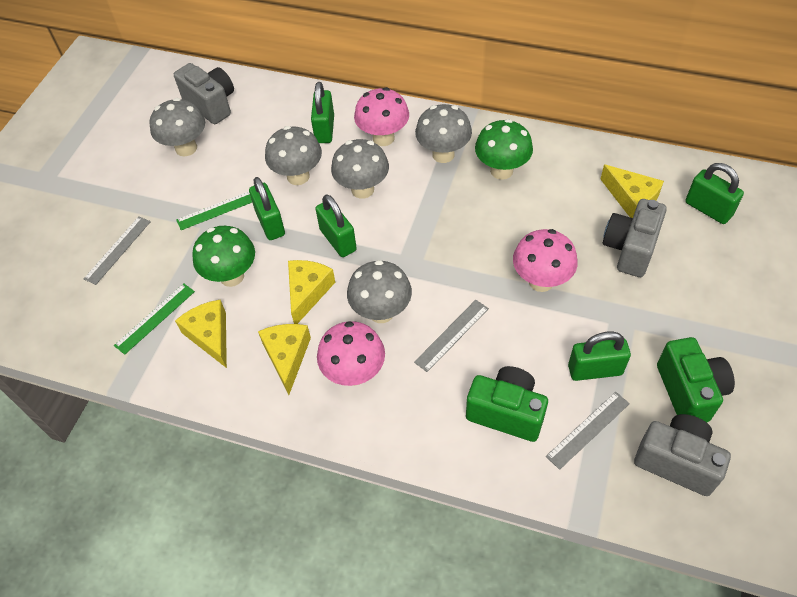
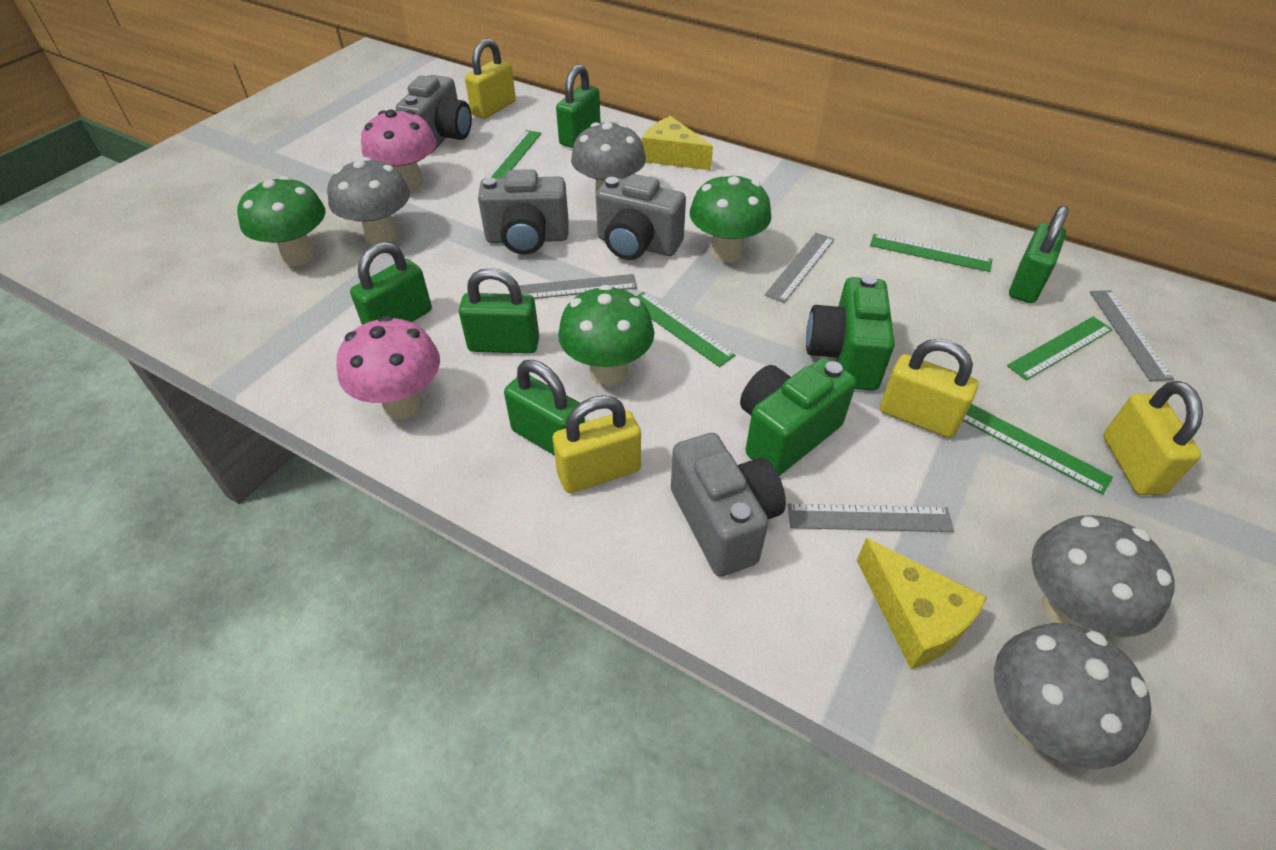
green mushroom: [192,226,255,287] [475,119,533,180] = 2 -> [237,176,325,266] [558,285,655,385] [690,173,771,263] = 3
green ruler: [114,283,195,355] [176,191,252,230] = 2 -> [484,130,541,179] [636,292,735,367] [870,234,992,272] [963,404,1113,494] [1007,317,1113,380] = 5
grey camera: [174,63,234,124] [603,199,667,277] [634,414,731,496] = 3 -> [396,75,472,154] [478,169,569,254] [596,174,686,260] [671,433,786,577] = 4
grey mushroom: [150,98,205,156] [265,126,322,185] [331,139,389,199] [347,260,412,323] [415,104,472,163] = 5 -> [327,157,410,245] [571,122,646,198] [994,623,1152,769] [1031,515,1175,637] = 4
grey ruler: [84,216,151,285] [414,300,489,372] [546,392,630,470] = 3 -> [519,274,637,299] [765,233,834,303] [788,504,954,532] [1090,290,1174,381] = 4
pink mushroom: [317,321,385,386] [354,87,409,146] [513,229,578,292] = 3 -> [337,316,440,419] [361,109,436,191] = 2
yellow cheese: [175,300,227,368] [258,324,311,395] [288,260,335,324] [600,165,664,218] = 4 -> [642,116,713,170] [857,538,988,669] = 2
yellow padlock: none = 0 -> [465,38,516,119] [553,395,641,493] [880,339,978,438] [1103,381,1203,495] = 4

